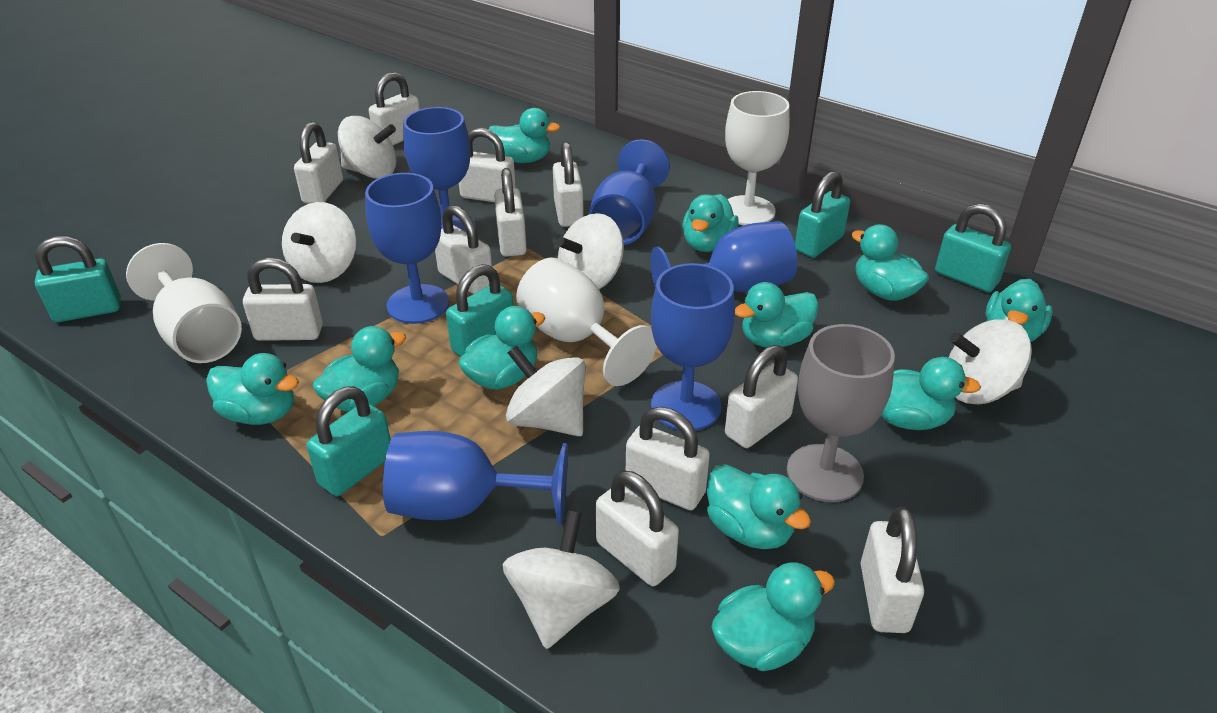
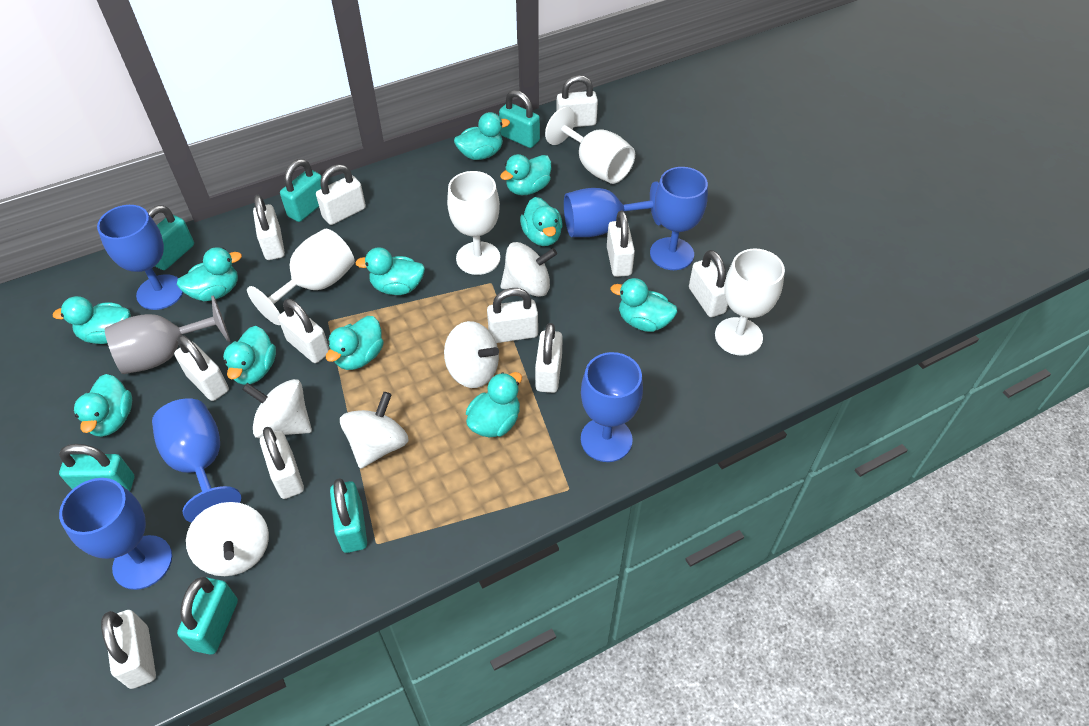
turquoise padlock: [35,236,121,322] [306,386,391,496] [446,264,514,357] [795,171,850,258] [935,203,1011,292] = 5 -> [59,444,134,491] [148,205,194,270] [177,577,238,655] [280,159,322,222] [330,478,367,553] [499,90,540,148] = 6
white goblet: [126,243,242,363] [516,258,657,386] [725,91,790,225] = 3 -> [247,229,355,325] [447,171,500,275] [545,107,635,184] [715,248,785,356] = 4
white spinning top: [282,202,357,283] [338,116,397,179] [503,510,620,649] [506,345,586,436] [556,213,624,290] [948,320,1032,405] = 6 -> [186,502,269,576] [242,379,312,438] [340,392,409,469] [444,321,499,388] [501,242,557,297] = 5

